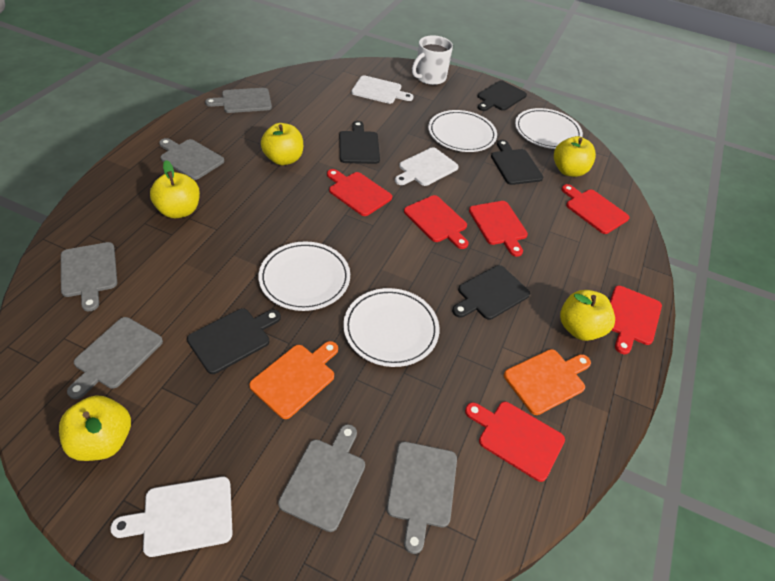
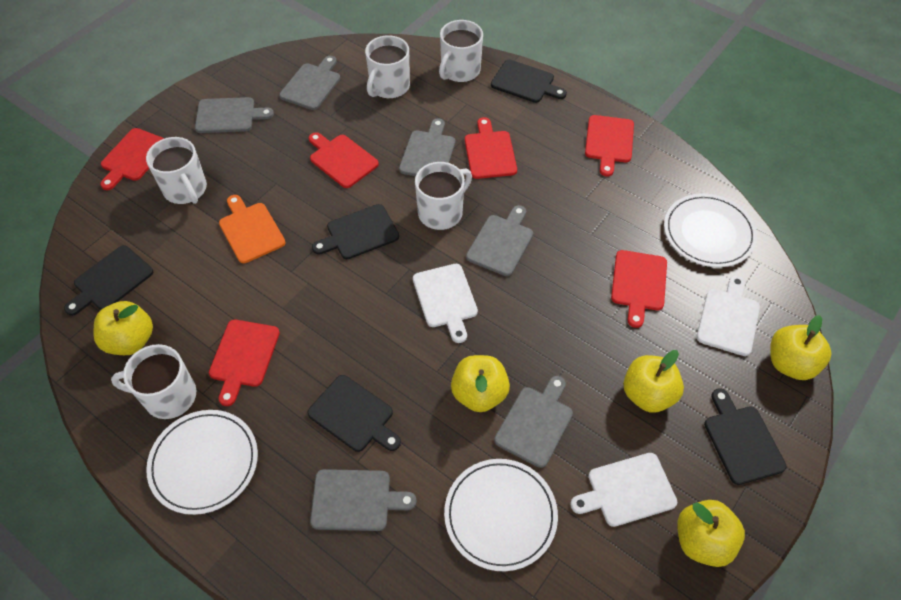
orange cutting board: [249,341,338,419] [504,349,591,415] = 2 -> [219,195,286,263] = 1
white mug: [412,35,453,85] = 1 -> [111,344,196,419] [146,137,207,204] [365,35,410,99] [415,162,472,230] [439,20,483,82] = 5
white plate: [258,241,350,311] [343,288,440,367] [428,110,497,152] [515,108,583,149] = 4 -> [146,410,258,515] [444,459,558,571] [664,193,757,267] = 3

